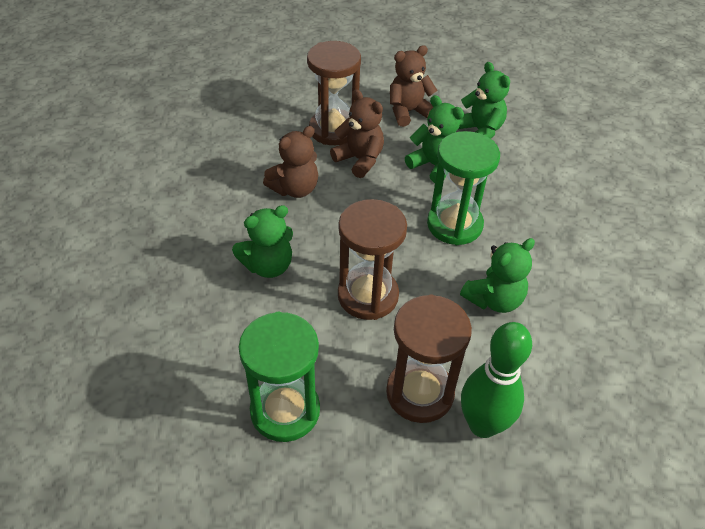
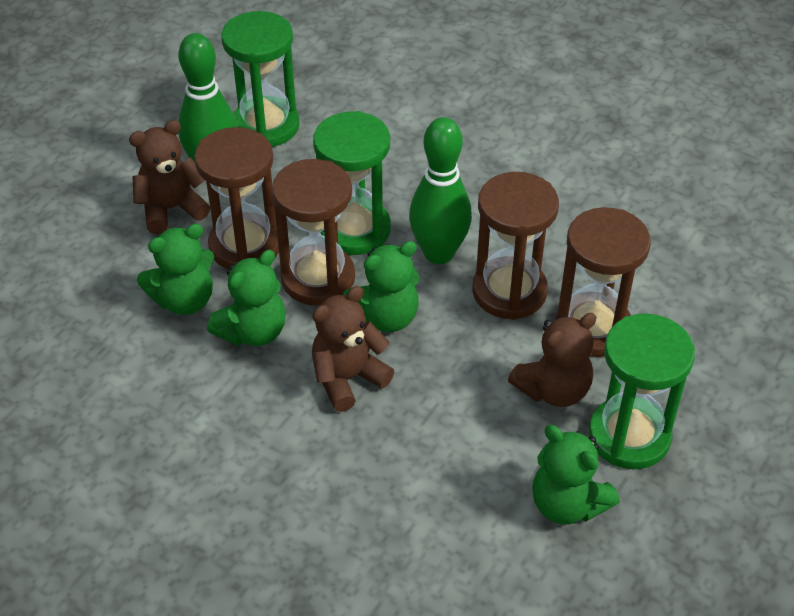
brown hourglass: [307,41,361,145] [338,199,407,320] [386,294,472,423] = 3 -> [194,127,279,269] [272,159,355,305] [472,172,559,320] [555,207,651,357] = 4
green bowling pin: [461,322,532,438] = 1 -> [178,33,237,162] [409,117,472,264] = 2
green hourglass: [239,312,320,442] [427,131,500,245] = 2 -> [221,11,299,147] [313,111,391,255] [589,314,695,469] = 3

